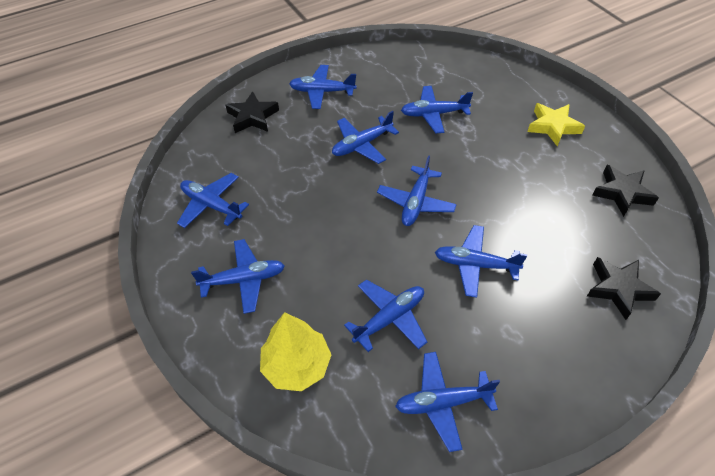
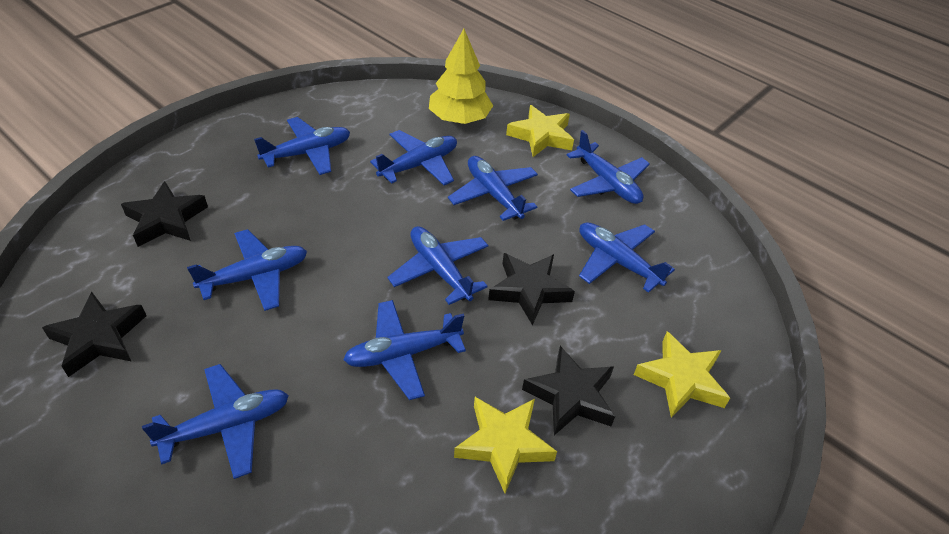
black star: [225,91,279,133] [587,257,661,320] [592,165,659,217] = 3 -> [42,292,146,377] [121,181,208,247] [488,253,575,325] [522,346,615,435] = 4
yellow star: [527,103,585,147] = 1 -> [454,397,557,493] [506,105,574,157] [634,331,730,418] = 3

